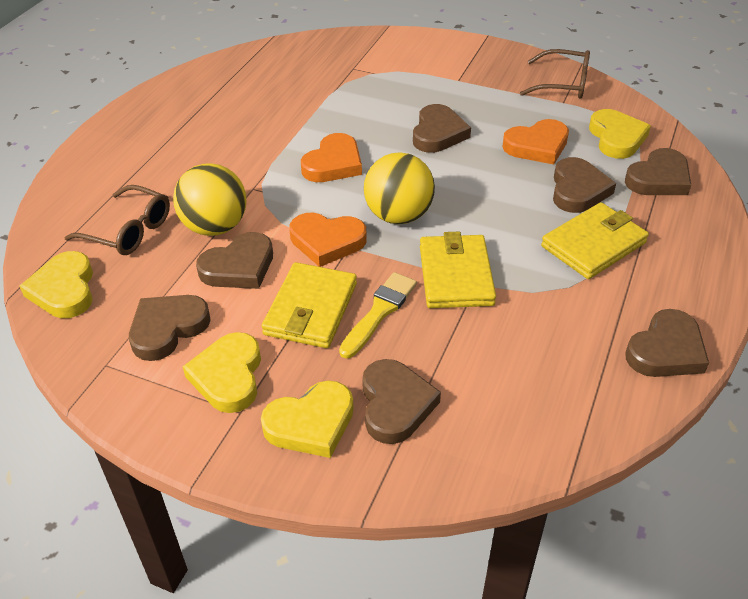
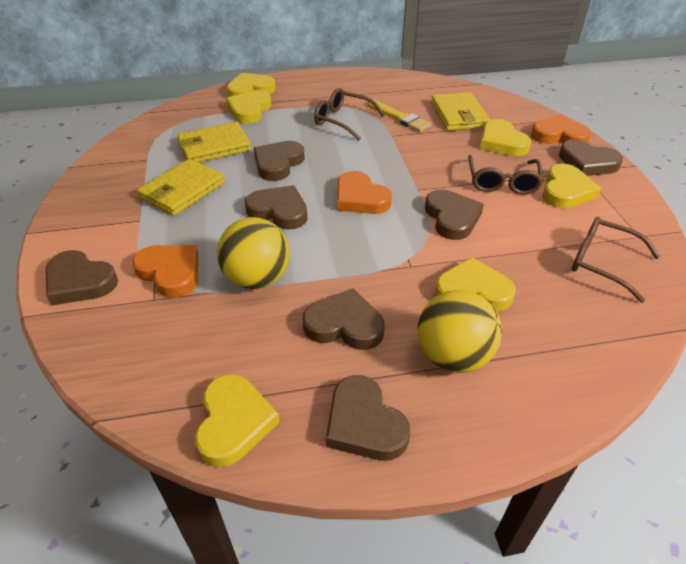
brown glasses: [64,185,170,255] [520,49,590,99] = 2 -> [314,88,385,140] [468,155,544,195] [572,217,660,303] = 3
yellow heart: [20,251,93,318] [183,332,261,413] [261,381,354,458] [589,109,651,159] = 4 -> [195,374,280,467] [226,90,272,124] [227,73,276,97] [435,257,516,311] [480,119,531,156] [543,164,601,209] = 6

